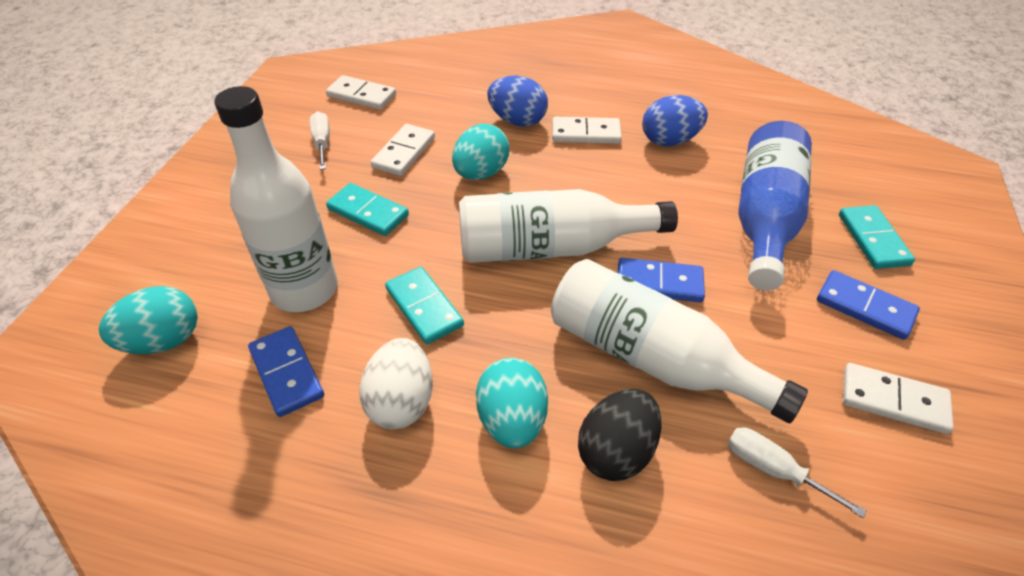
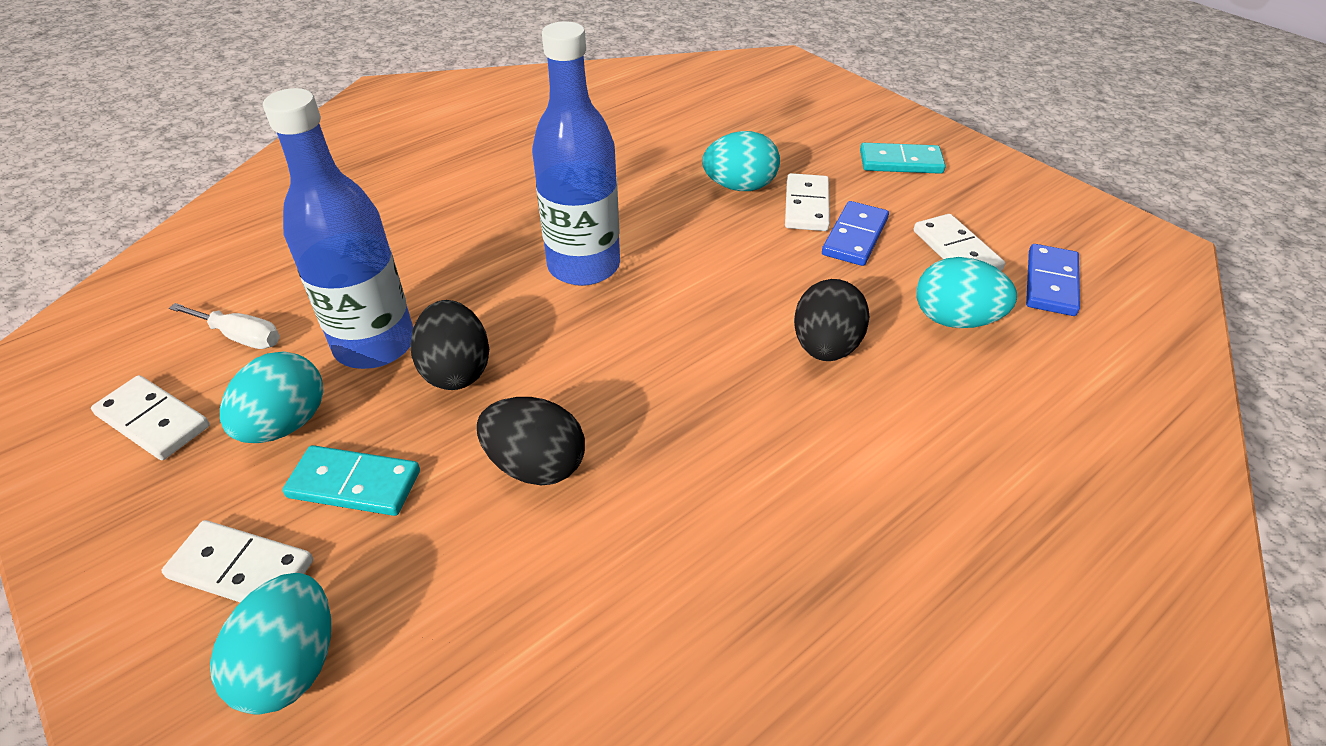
black egg: [578,389,662,481] = 1 -> [410,300,489,390] [477,397,585,486] [794,279,870,361] = 3
blue bottle: [738,121,812,291] = 1 -> [263,88,413,369] [532,21,620,286] = 2
blue domino: [248,326,324,417] [618,258,705,302] [817,270,920,340] = 3 -> [822,201,889,266] [1026,244,1080,316] = 2
blue egg: [487,76,548,127] [642,95,708,146] = 2 -> none = 0
turquoise domino: [326,183,409,236] [385,267,464,344] [839,205,915,269] = 3 -> [282,445,420,516] [860,143,946,174] = 2
turquoise egg: [99,286,198,354] [452,124,509,180] [476,358,548,448] = 3 -> [210,573,331,715] [220,351,323,443] [702,131,780,191] [916,257,1017,328] = 4
white bottle: [214,86,338,312] [459,189,678,263] [551,259,808,423] = 3 -> none = 0
white egg: [359,338,433,429] = 1 -> none = 0
white screwdriver: [310,111,330,170] [728,427,867,518] = 2 -> [169,303,280,349] = 1

